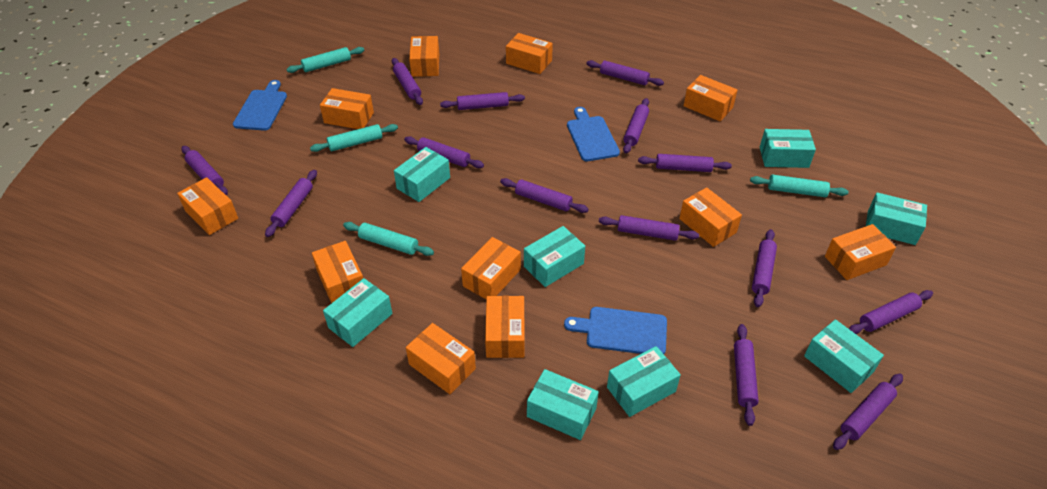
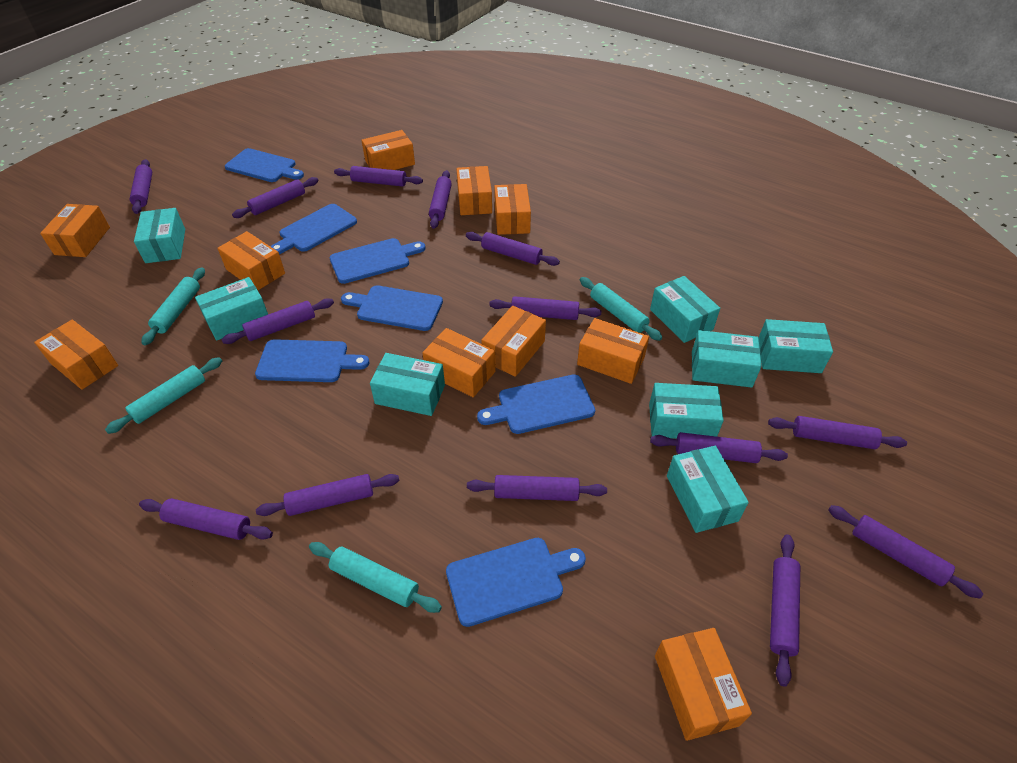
blue cutting board: [233,80,287,131] [564,307,667,354] [567,107,620,161] = 3 -> [225,148,304,182] [255,339,369,382] [270,204,357,254] [330,238,426,284] [341,285,443,331] [446,538,586,627] [477,374,595,434] = 7
orange box: [177,177,238,235] [312,241,363,303] [320,88,374,129] [406,323,476,394] [409,36,439,77] [461,237,521,299] [485,296,525,358] [506,33,553,74] [679,187,742,247] [684,75,737,121] [825,224,896,280] = 11 -> [34,320,118,390] [40,204,110,257] [217,231,285,290] [362,130,415,170] [422,328,496,397] [457,166,492,215] [481,306,546,377] [494,184,531,235] [577,318,649,384] [655,628,752,741] = 10

